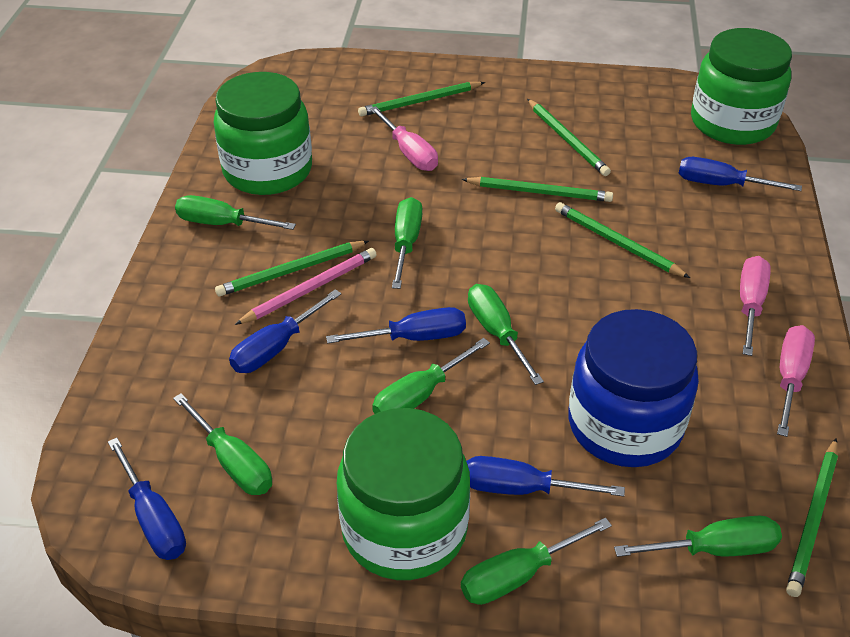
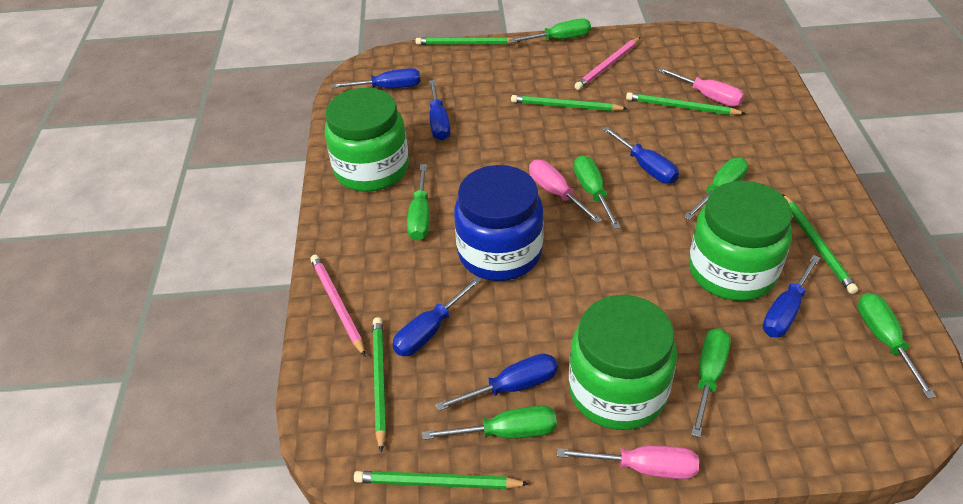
blue screwdriver: [108,438,186,560] [229,289,341,373] [326,307,466,343] [466,456,625,496] [678,157,802,191] = 5 -> [331,68,421,88] [392,277,481,356] [429,80,451,141] [435,353,558,411] [602,127,679,184] [763,255,820,338] = 6
pink pencil: [235,248,377,325] = 1 -> [310,255,365,356] [575,37,641,90] = 2

